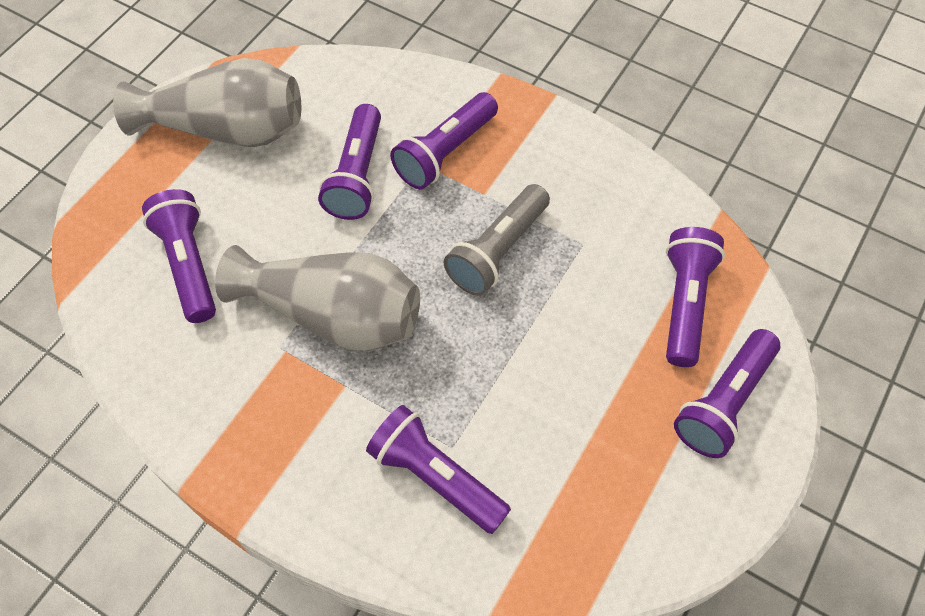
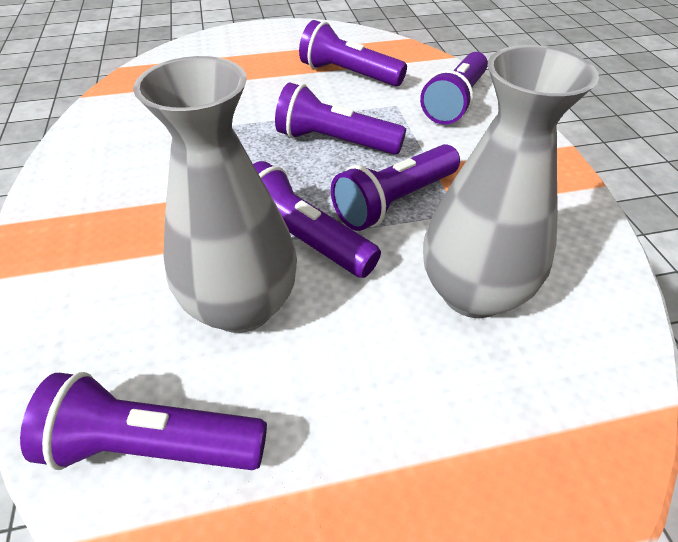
grey flashlight: [443,184,550,296] = 1 -> none = 0

